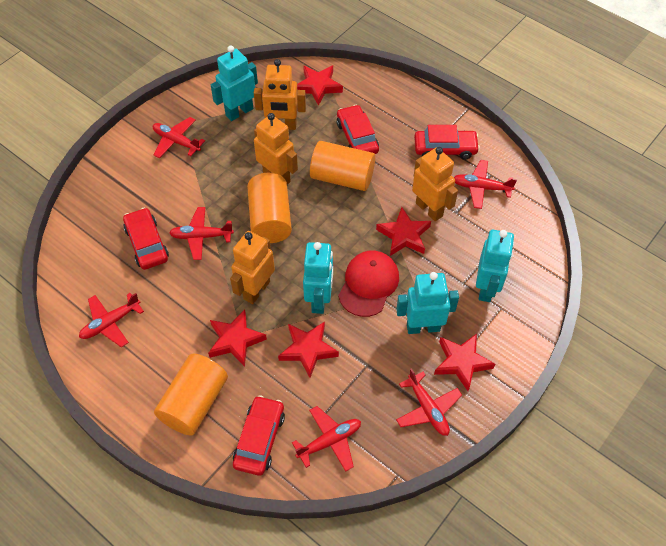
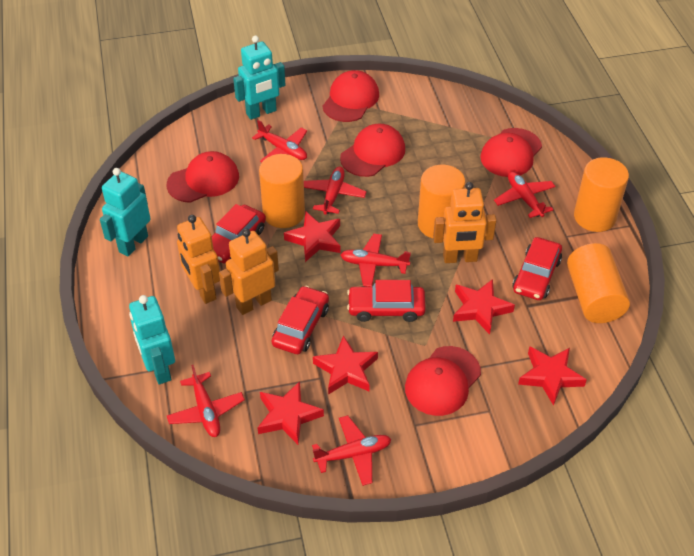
orange cylinder: [154,354,228,435] [247,173,292,243] [310,141,375,191] = 3 -> [259,154,305,228] [418,165,465,238] [567,243,630,323] [574,157,629,232] = 4
orange robot: [230,231,275,304] [254,59,306,130] [254,113,298,185] [412,147,458,221] = 4 -> [177,215,220,304] [219,228,279,315] [433,182,497,263] = 3
red cap: [338,251,399,317] = 1 -> [167,151,239,203] [322,70,379,122] [340,123,405,177] [405,346,481,416] [480,128,542,177] = 5
turquoise robot: [211,45,258,121] [303,242,333,314] [396,272,459,334] [476,230,514,302] = 4 -> [100,168,151,256] [129,295,175,384] [233,36,285,120] = 3

